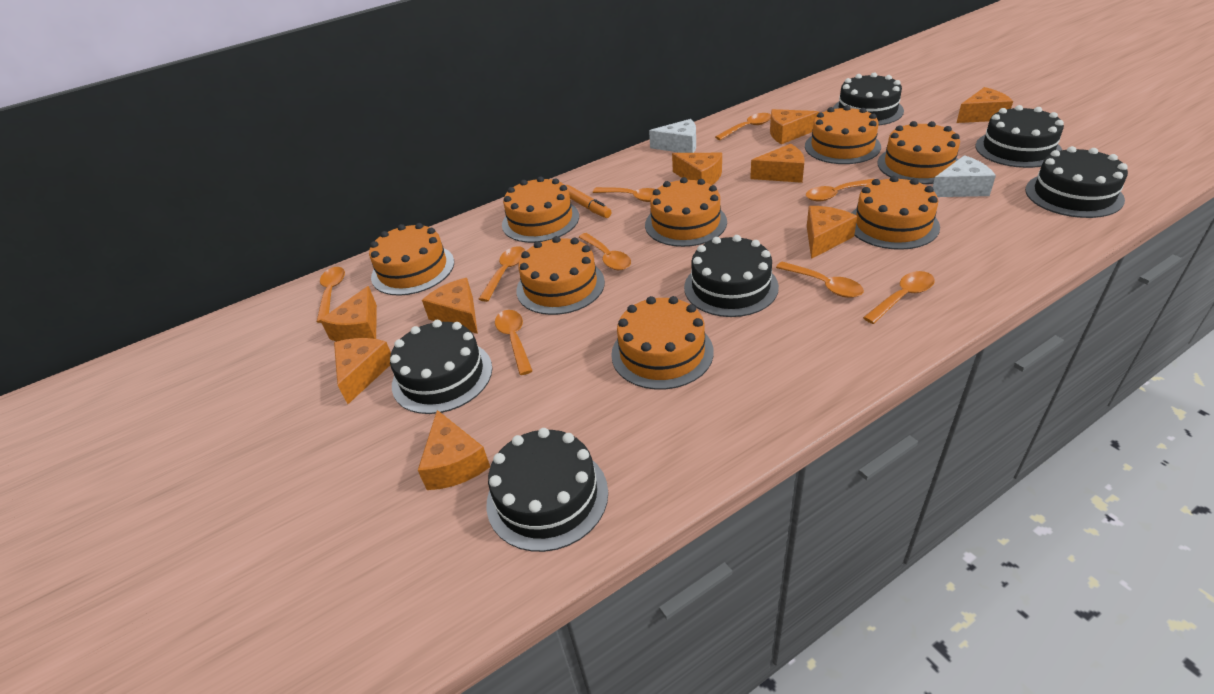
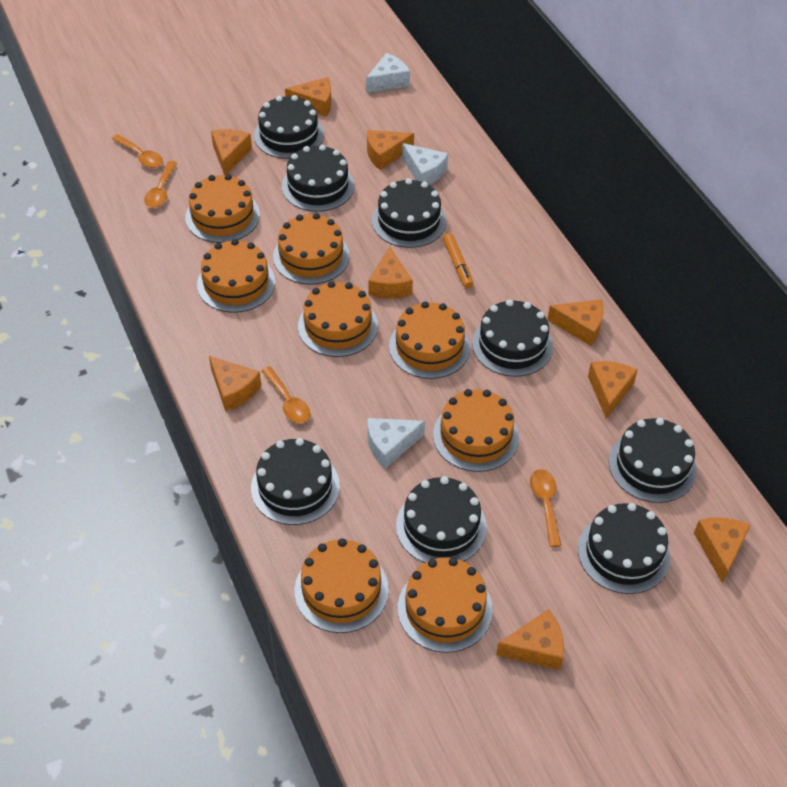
black cake: [390,320,492,414] [487,428,608,552] [684,235,779,317] [833,72,904,126] [975,105,1064,168] [1025,146,1128,218] = 6 -> [251,438,340,525] [254,95,324,159] [282,145,354,212] [372,178,446,248] [396,476,487,563] [472,299,553,377] [578,503,670,594] [609,418,697,503] = 8
orange spoon: [317,267,345,323] [479,246,525,302] [495,310,532,375] [579,233,631,270] [593,187,655,202] [715,113,771,140] [776,262,864,298] [806,179,874,202] [863,271,935,324] = 9 -> [112,134,163,168] [144,161,177,208] [261,366,310,423] [530,469,561,547] = 4
white cheese: [649,119,696,153] [933,155,996,197] = 2 -> [366,53,410,93] [367,418,425,468] [402,143,448,185] = 3

